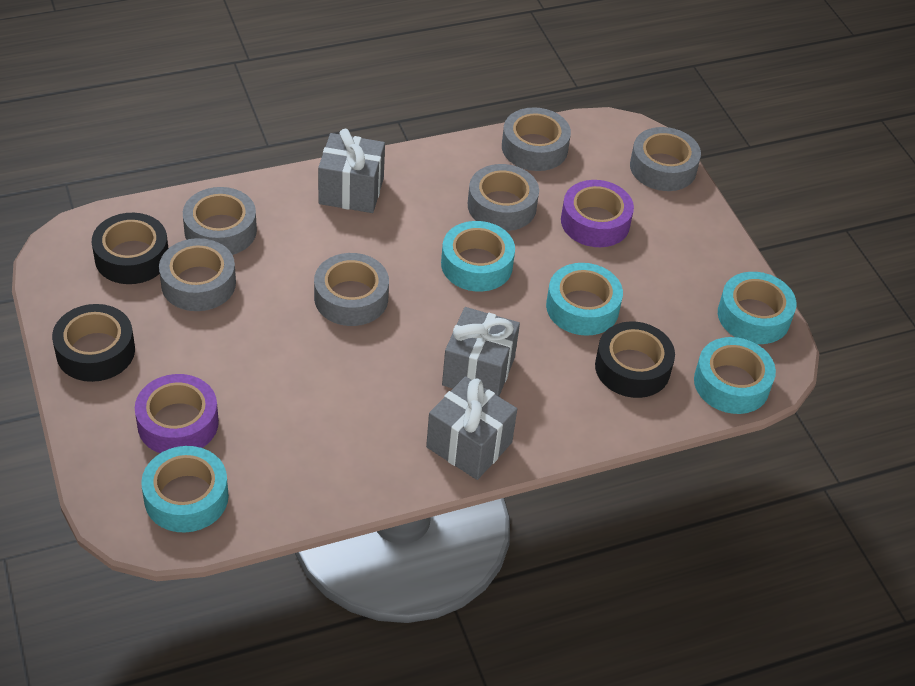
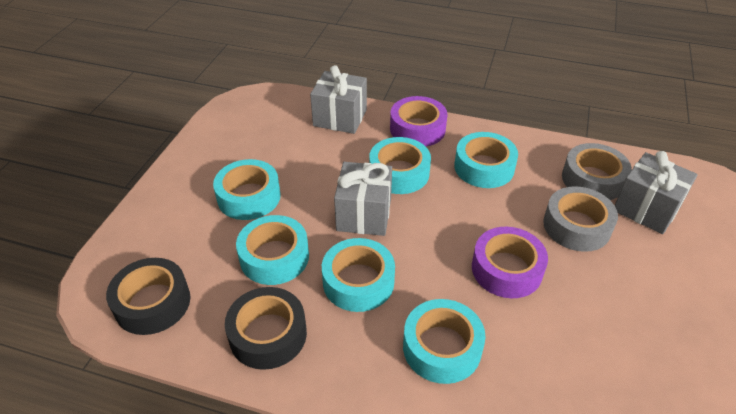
black tape: [52,304,135,382] [92,213,168,284] [595,321,675,398] = 3 -> [106,258,190,335] [225,287,307,370] = 2
grey tape: [159,238,236,311] [183,187,257,255] [314,253,389,326] [468,164,539,231] [502,107,571,171] [630,127,701,191] = 6 -> [543,186,618,252] [562,143,632,200] = 2
turquoise tape: [141,446,229,533] [441,221,515,291] [546,263,623,336] [694,337,776,414] [718,272,796,344] = 5 -> [213,159,281,220] [236,215,309,285] [322,238,395,312] [369,137,431,194] [403,299,486,384] [454,132,518,188] = 6

